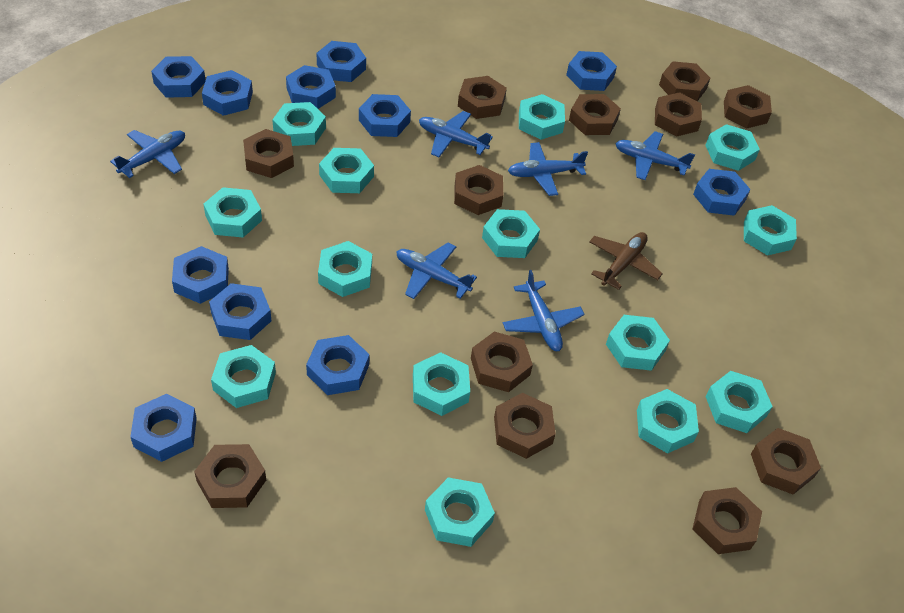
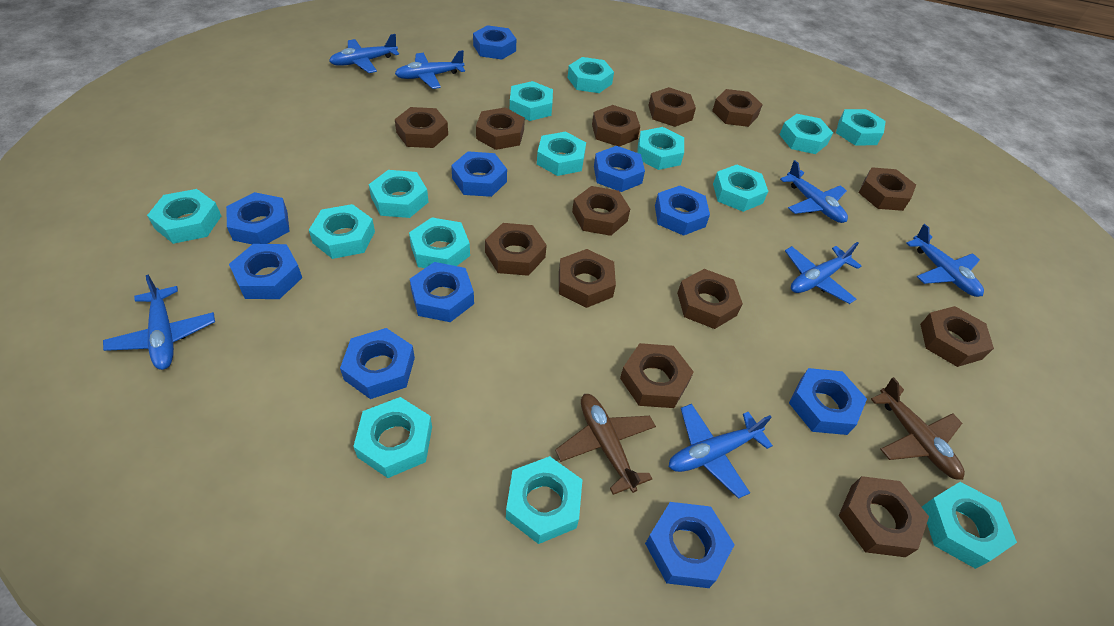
blue nut: [130,394,197,462] [151,56,206,98] [172,246,229,304] [202,70,253,116] [209,283,271,340] [286,65,336,109] [306,335,370,395] [316,41,366,82] [359,94,411,137] [566,51,617,91] [693,169,751,216] = 11 -> [226,192,290,244] [229,244,302,299] [340,328,415,399] [410,262,474,322] [451,151,507,197] [473,25,516,59] [594,146,645,192] [645,502,735,588] [655,185,710,236] [789,368,867,435] = 10
blue plane: [110,130,185,178] [396,243,477,299] [419,111,493,157] [503,270,584,351] [508,142,588,196] [615,131,695,180] = 6 -> [103,275,215,370] [329,34,399,73] [395,50,465,89] [669,404,773,499] [780,160,848,223] [785,242,861,304] [907,224,984,297] = 7
brown nut: [194,444,266,508] [243,129,294,178] [454,165,503,215] [458,76,507,119] [471,332,533,392] [494,393,556,459] [569,94,621,135] [655,92,702,137] [659,61,710,101] [692,487,762,554] [724,85,772,129] [751,428,821,495] = 12 -> [395,107,448,148] [476,108,525,150] [485,223,547,276] [559,249,616,308] [572,186,630,236] [592,105,640,147] [620,343,694,408] [648,87,696,127] [677,269,743,329] [712,89,763,127] [839,476,929,557] [859,167,916,211] [920,306,994,367] = 13
brown plane: [589,232,663,290] = 1 -> [555,394,656,495] [871,377,965,480] = 2

